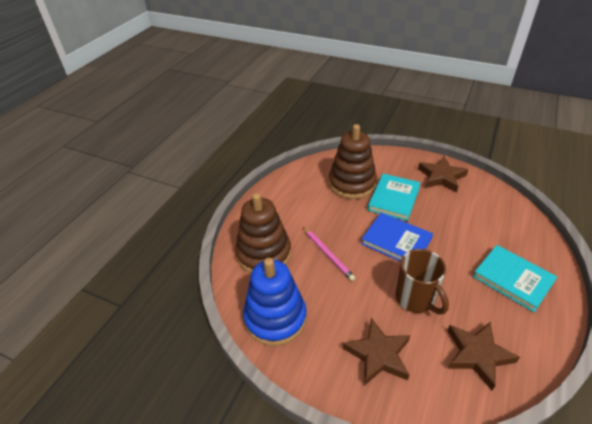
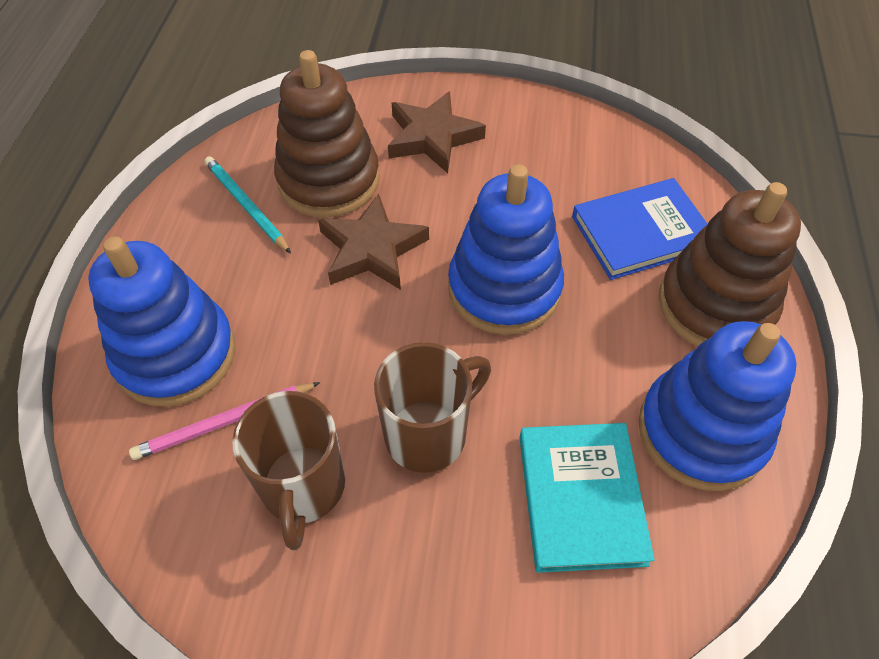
blue stacking toy: [243,258,306,346] = 1 -> [88,236,236,407] [448,164,564,335] [639,321,797,491] = 3
brown mug: [395,249,449,314] = 1 -> [232,391,345,550] [374,342,491,473] = 2
brown star: [343,318,410,386] [418,156,468,193] [447,321,520,390] = 3 -> [318,194,429,290] [388,91,486,173] = 2
turquoise book: [368,174,421,221] [473,245,557,312] = 2 -> [519,423,655,573] = 1
turquoise pencil: none = 0 -> [204,156,291,253] = 1

